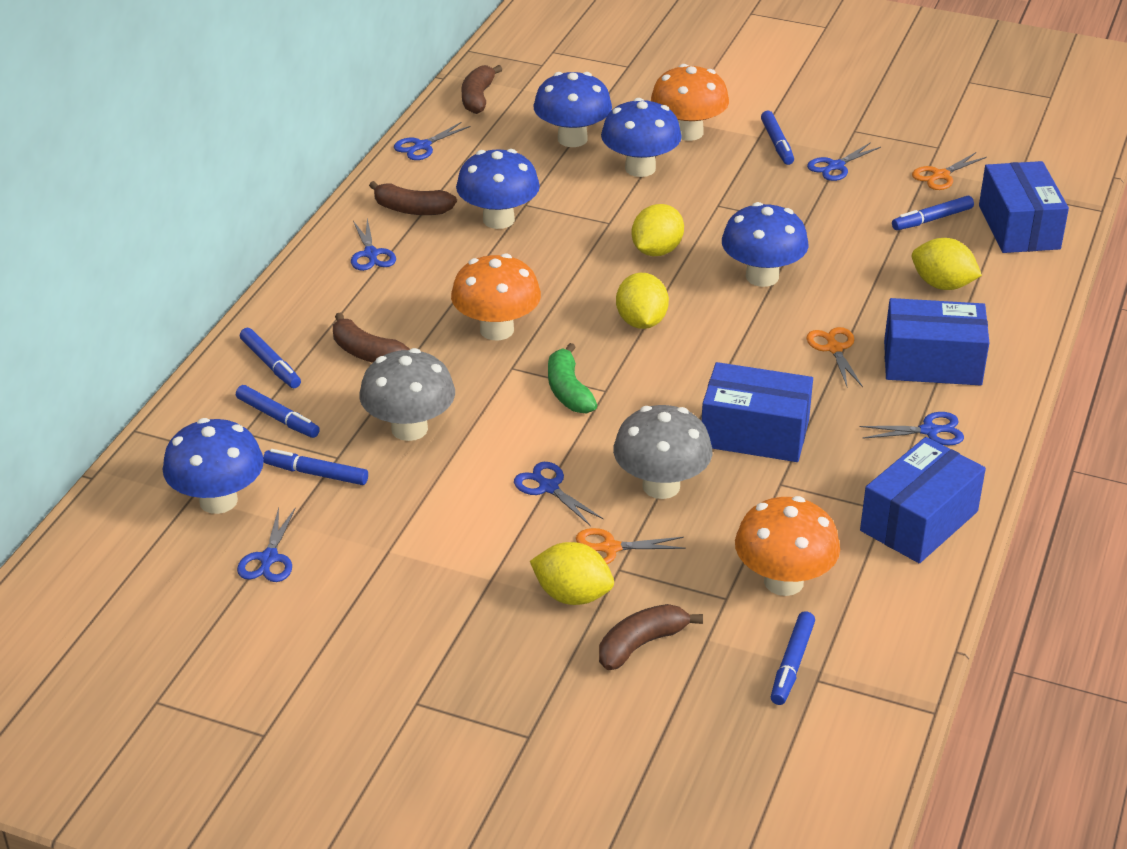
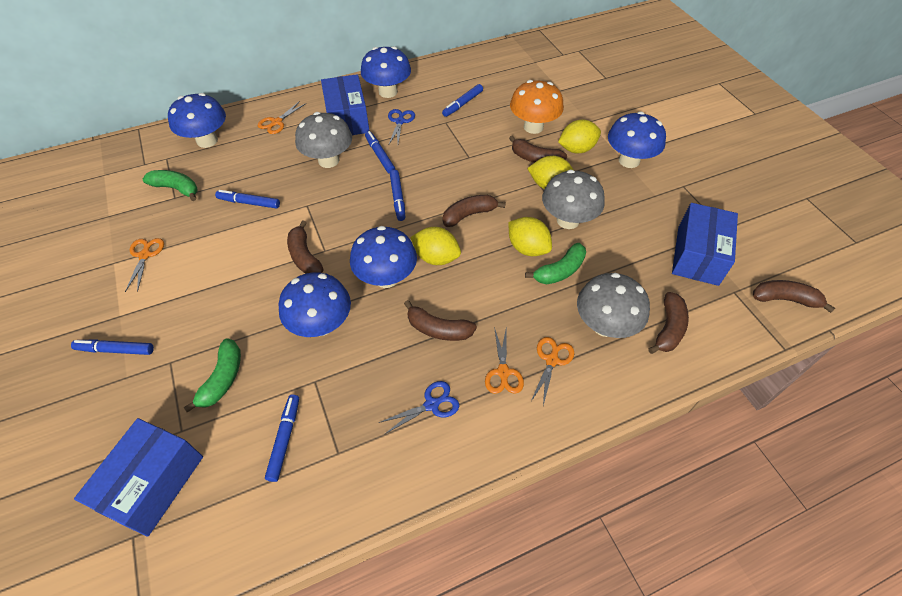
blue box: [702,362,813,462] [860,437,986,563] [884,298,989,385] [979,161,1069,253] = 4 -> [74,418,203,537] [321,74,369,135] [672,203,738,286] = 3
blue scissors: [237,507,296,582] [351,218,396,271] [394,122,470,160] [514,462,604,526] [807,142,881,181] [860,412,964,445] = 6 -> [378,381,459,434] [388,109,415,144] = 2
brown banana: [333,312,410,363] [369,181,457,215] [461,65,502,114] [599,604,703,670] = 4 -> [287,220,323,274] [404,300,477,341] [443,195,506,227] [509,135,567,163] [648,292,689,354] [753,280,835,313] = 6
green banana: [548,343,597,414] = 1 -> [143,170,198,201] [184,339,241,412] [525,243,586,284] = 3
grey mushroom: [359,348,455,441] [613,405,712,499] = 2 -> [295,112,352,168] [542,170,605,229] [577,273,650,338] = 3
orange mushroom: [451,254,541,340] [651,64,729,141] [735,496,840,596] = 3 -> [510,80,564,134] = 1
orange scissors: [576,528,686,564] [806,327,863,387] [912,152,987,190] = 3 -> [125,238,164,292] [258,101,305,134] [485,327,524,394] [531,337,575,406] = 4

